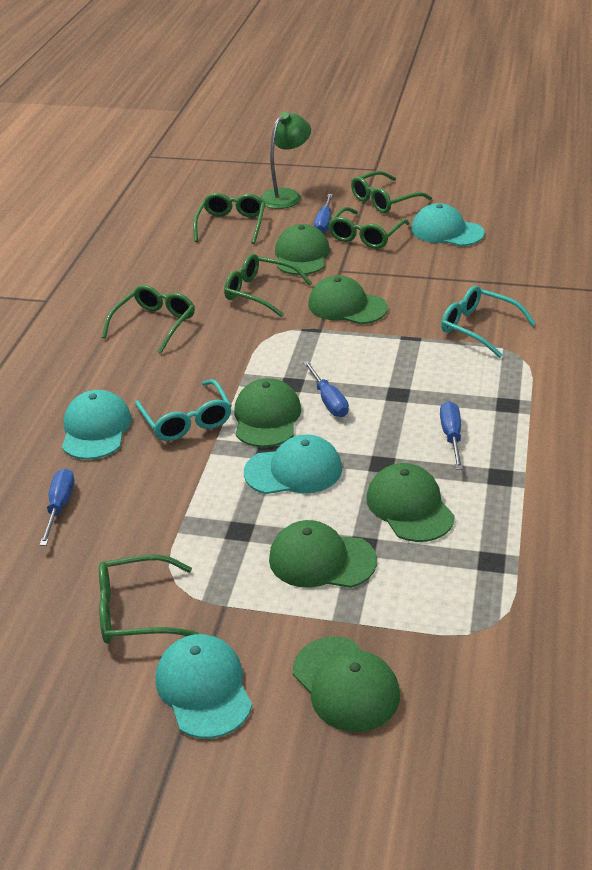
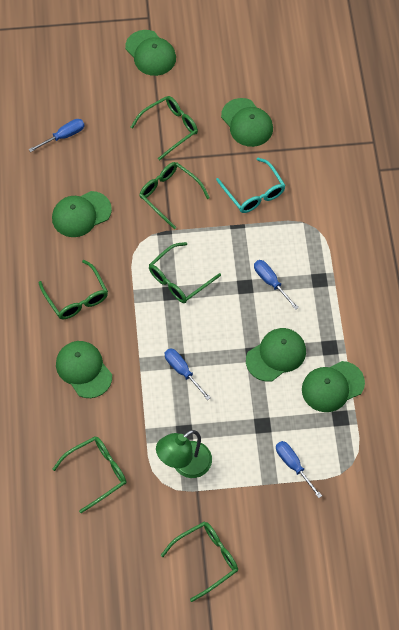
turquoise cap: [62,390,131,460] [155,634,252,739] [244,435,342,494] [411,203,484,246] = 4 -> none = 0
turquoise glasses: [135,379,232,441] [441,286,536,358] = 2 -> [216,158,286,213] = 1

